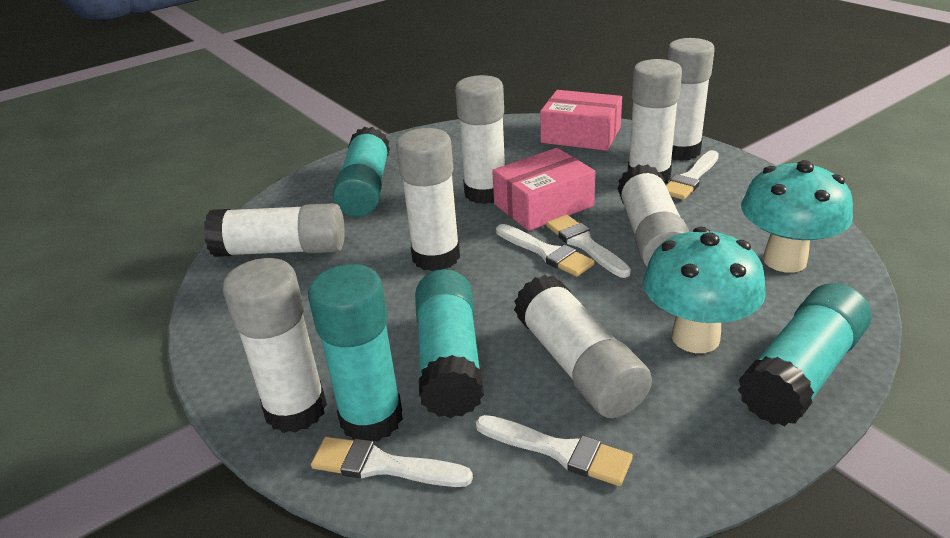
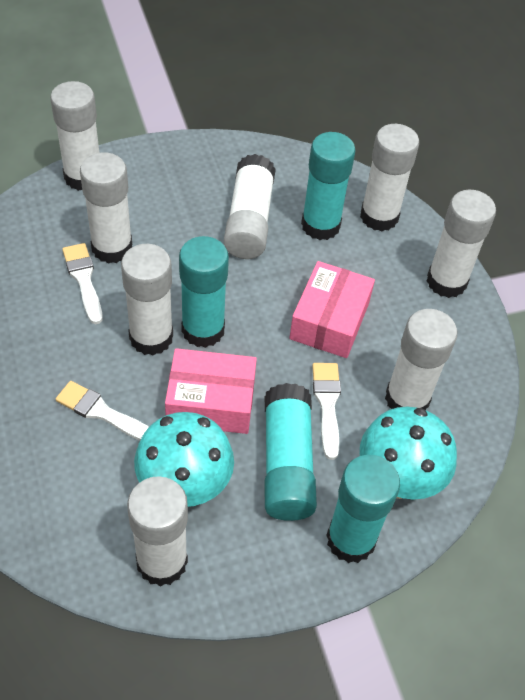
white brush: [311,436,473,487] [476,415,633,486] [496,224,595,277] [546,215,631,278] [666,150,719,200] = 5 -> [56,381,149,441] [62,243,103,324] [312,363,341,460] = 3

